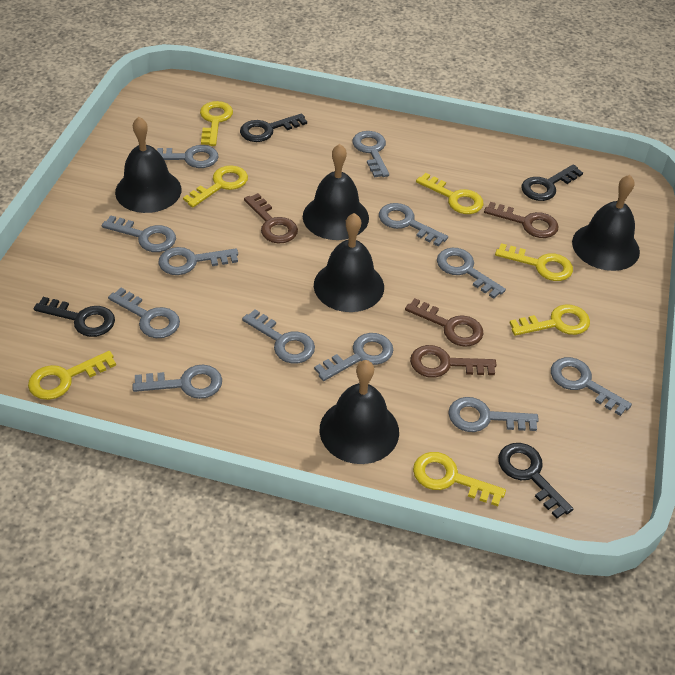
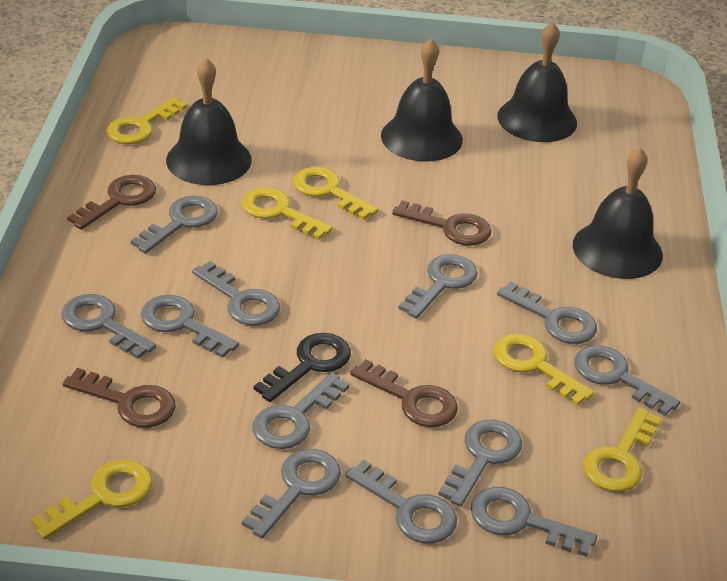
black bell: [115,117,181,213] [303,144,369,240] [314,213,384,312] [319,360,399,464] [572,175,640,271] = 5 -> [166,58,252,185] [381,38,463,162] [497,22,577,142] [573,147,663,279] = 4
black key: [33,297,115,337] [240,113,307,142] [498,443,573,518] [521,164,583,201] = 4 -> [254,333,351,402] = 1
yellow key: [28,351,116,400] [183,165,248,207] [200,101,233,146] [413,452,506,506] [416,173,483,214] [495,243,573,281] [509,304,590,336] = 7 -> [31,459,152,540] [107,97,187,144] [242,188,333,240] [293,167,378,220] [494,334,594,406] [583,408,661,492] = 6

